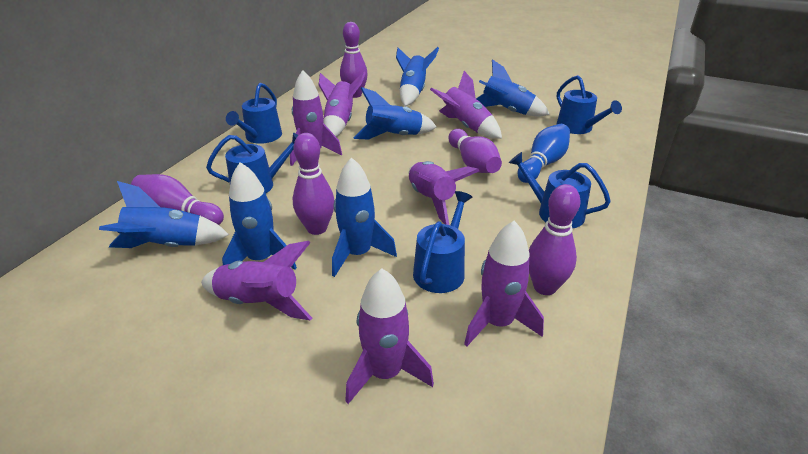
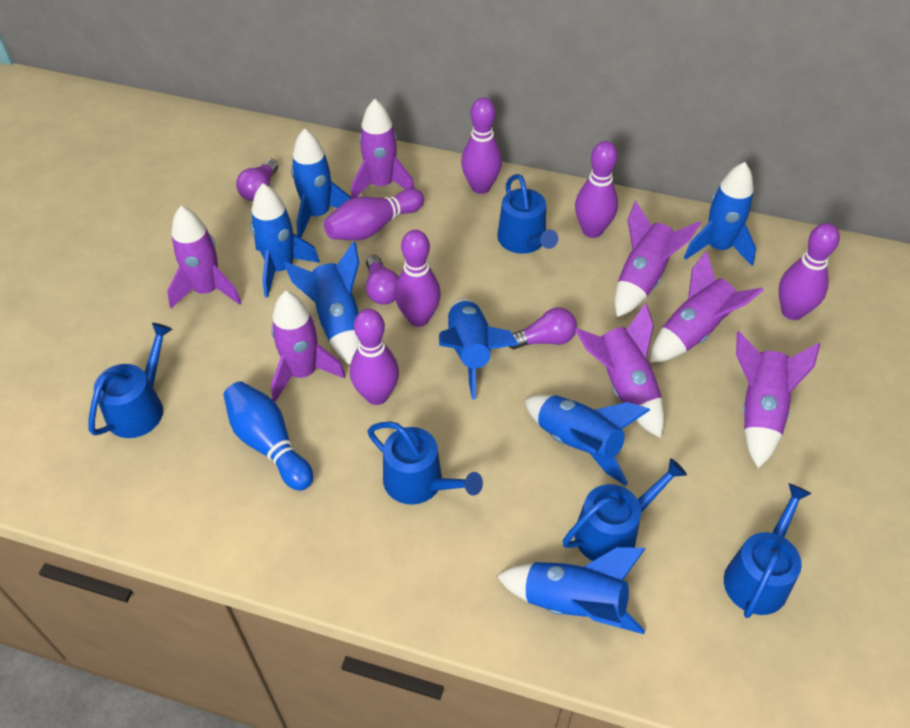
blue rocket: [99,181,229,248] [222,162,297,270] [332,157,397,277] [353,87,436,140] [396,47,439,106] [476,59,550,116] = 6 -> [251,183,320,297] [284,241,359,365] [291,128,351,238] [439,297,519,400] [497,547,646,634] [524,395,650,486] [684,162,756,266] = 7
purple bowling pin: [131,174,224,225] [293,133,334,235] [340,22,368,98] [448,129,502,173] [529,184,581,295] = 5 -> [324,188,424,240] [350,309,399,405] [395,230,441,327] [461,97,502,194] [575,141,618,238] [779,223,840,320] = 6
purple light bulb: none = 0 -> [236,159,278,201] [366,255,399,304] [508,308,577,349] = 3

